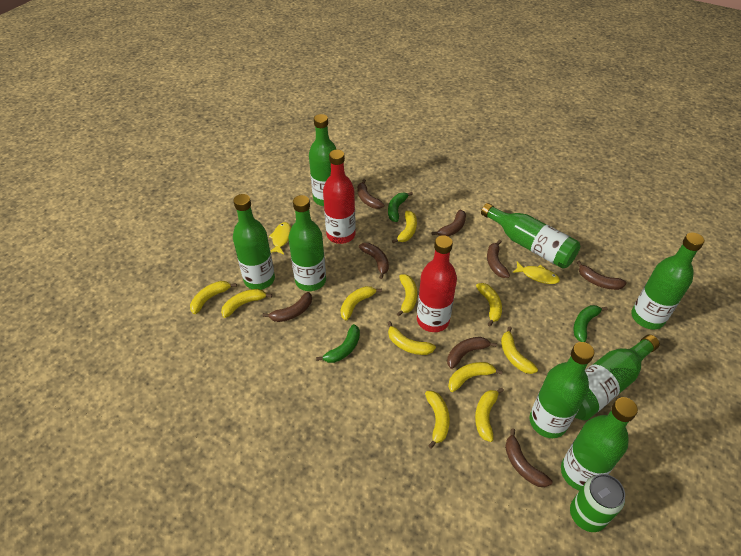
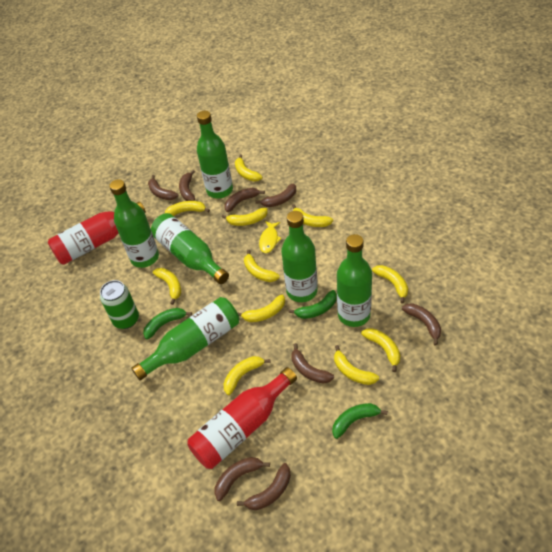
green bottle: [233,194,275,290] [289,195,326,291] [309,114,337,206] [481,203,580,269] [529,342,594,438] [561,397,638,491] [575,334,660,420] [631,233,705,329] = 8 -> [109,179,159,268] [131,297,239,381] [151,213,229,284] [197,111,233,199] [281,211,318,302] [337,234,372,327] = 6
yellow fish: [269,222,291,254] [512,261,560,284] = 2 -> [259,221,282,253] = 1

